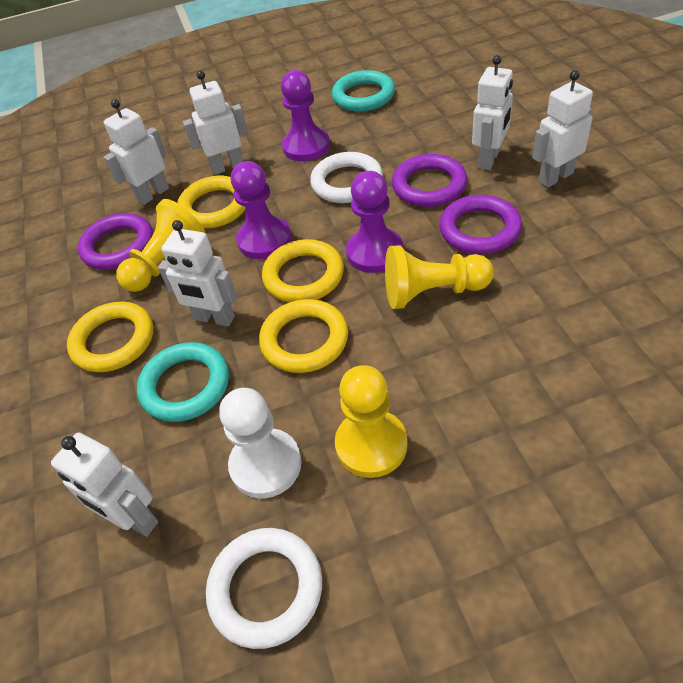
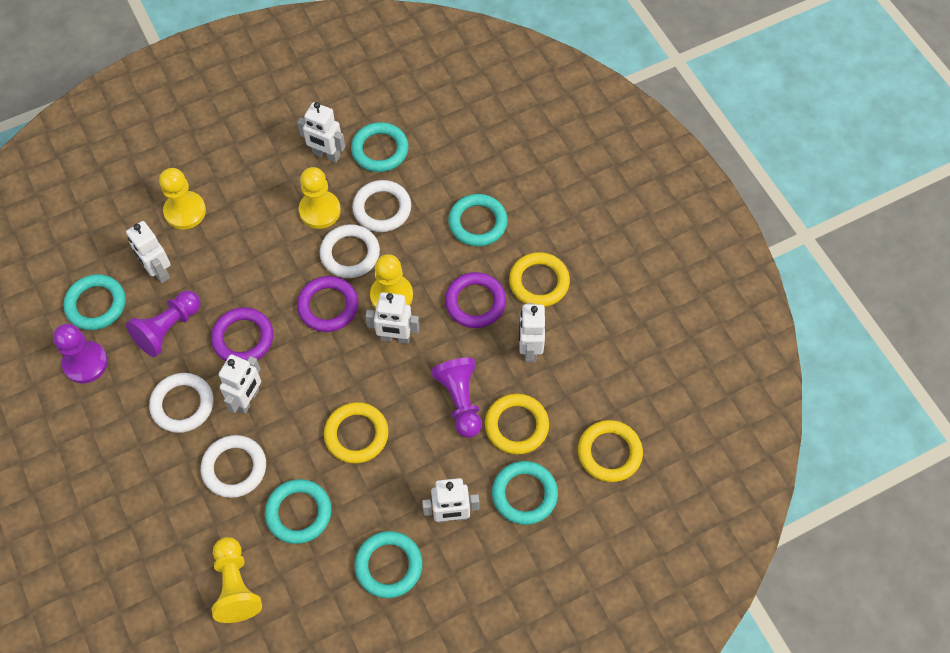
turquoise ring: [137,342,229,422] [332,70,395,112] = 2 -> [63,274,126,330] [265,479,332,544] [351,122,408,172] [354,531,423,598] [448,194,508,247] [492,461,558,525] = 6
white pawn: [219,388,302,498] = 1 -> none = 0
white ring: [206,528,322,649] [310,152,383,203] = 2 -> [149,373,214,433] [201,435,266,498] [320,224,380,278] [352,180,411,232] = 4
yellow pawn: [116,199,205,292] [335,365,408,478] [385,245,494,309] = 3 -> [159,168,206,229] [212,537,262,623] [299,167,341,229] [370,254,413,309] = 4

